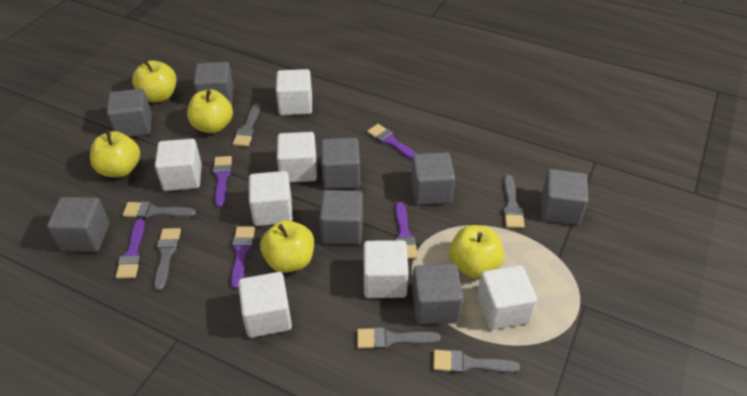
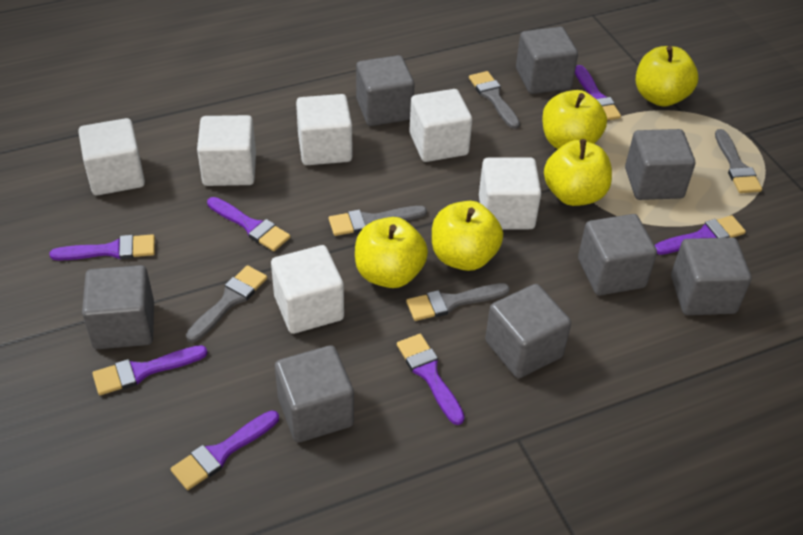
grey brush: [122,201,196,219] [154,228,181,291] [233,104,260,147] [357,327,441,349] [433,350,520,373] [503,175,525,228] = 6 -> [186,265,267,342] [329,206,427,236] [406,283,510,321] [469,71,520,129] [715,129,762,193] = 5
purple brush: [116,219,145,279] [213,156,232,208] [231,227,255,289] [367,124,417,160] [395,202,418,259] = 5 -> [49,234,155,261] [92,345,208,395] [171,410,279,490] [207,197,290,251] [397,334,465,425] [575,65,621,121] [655,215,746,255] = 7
white cube: [155,139,202,191] [238,272,292,338] [249,171,293,226] [276,69,312,115] [277,132,317,182] [364,240,409,298] [477,265,537,330] = 7 -> [78,118,145,195] [197,115,256,186] [271,245,344,334] [296,94,352,165] [409,89,472,162] [479,158,541,229] = 6

